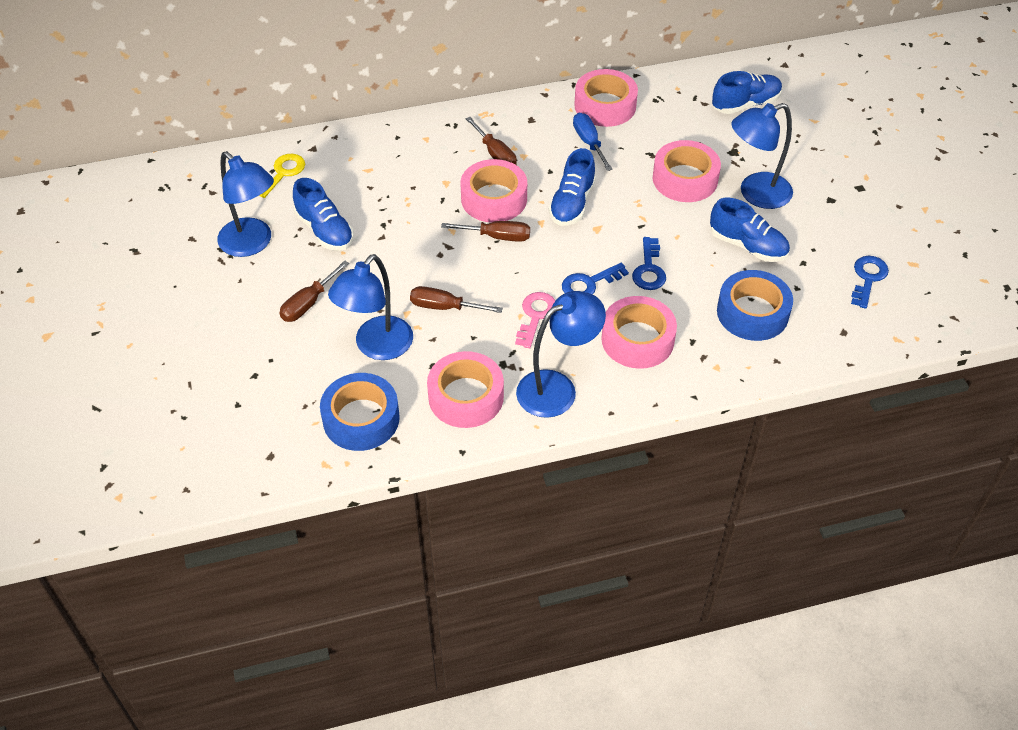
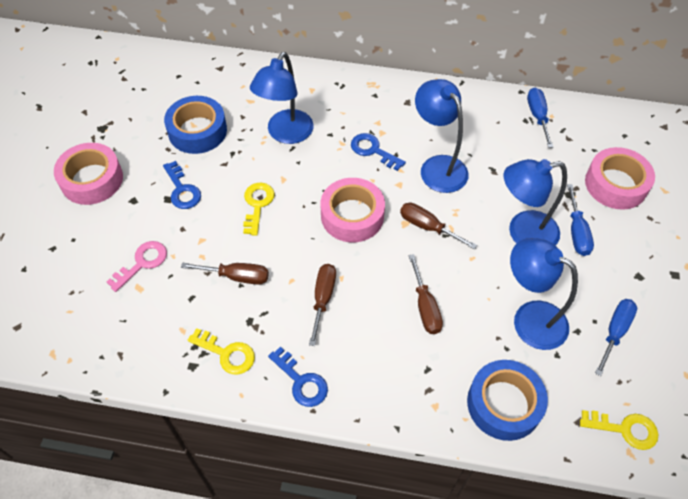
blue screwdriver: [573,113,613,171] = 1 -> [527,88,553,148] [567,184,594,256] [595,299,637,376] = 3
blue shoe: [293,178,354,251] [549,148,596,226] [710,198,790,262] [712,71,782,114] = 4 -> none = 0
pink tape: [427,351,504,428] [461,159,527,223] [574,69,638,127] [601,296,677,369] [653,140,721,202] = 5 -> [54,143,123,205] [321,178,385,242] [585,147,655,210] = 3
yellow key: [259,154,305,198] = 1 -> [188,328,255,375] [243,183,275,236] [580,410,658,450] = 3

